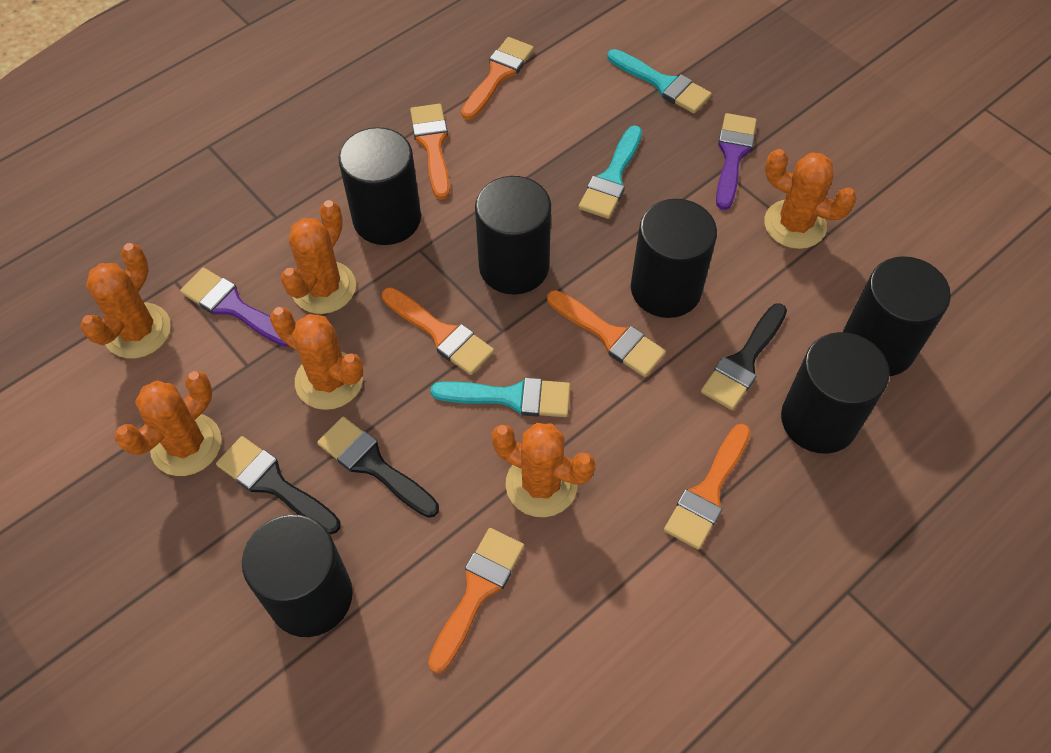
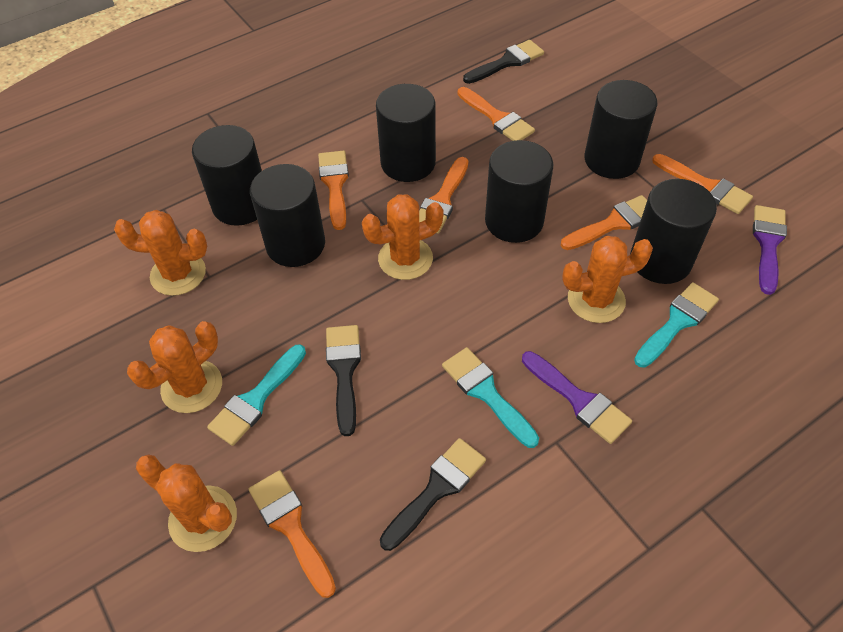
orange cactus: [80,243,171,359] [114,371,222,476] [270,307,363,410] [280,200,356,314] [492,423,596,517] [764,149,857,249] = 6 -> [114,210,207,296] [127,321,222,413] [136,454,237,552] [362,194,443,280] [562,236,653,323] = 5

